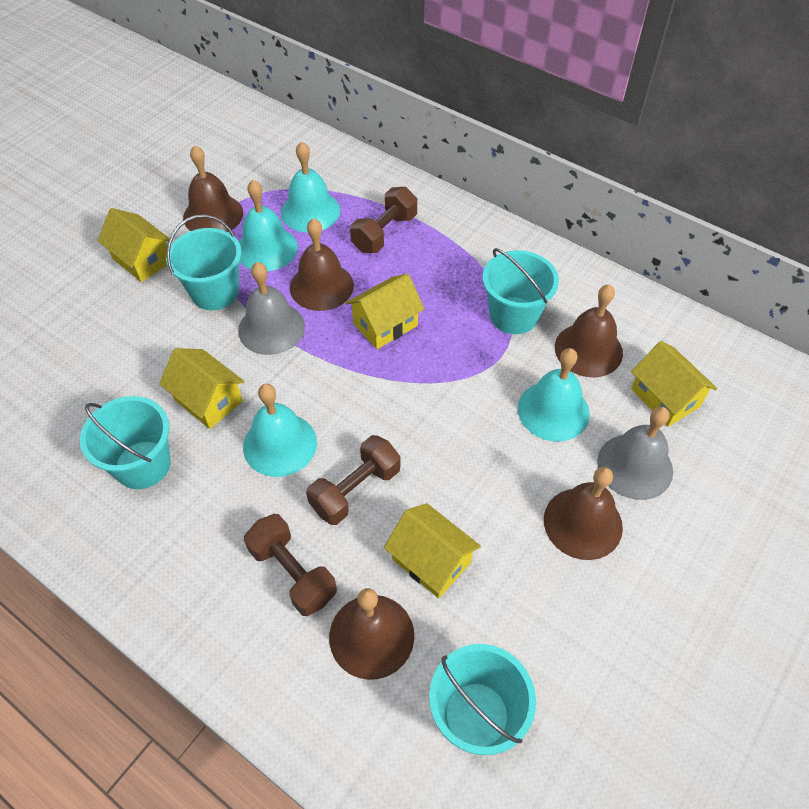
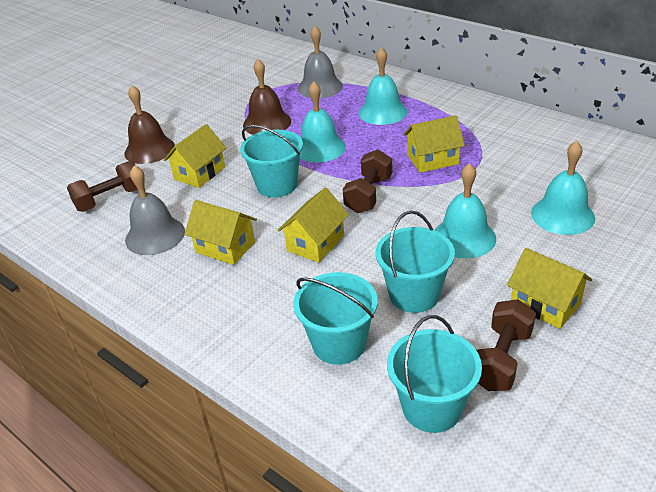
brown bell: [183,145,243,232] [290,218,354,311] [329,588,414,680] [544,467,623,560] [555,284,623,378] = 5 -> [124,85,175,164] [243,59,291,135] = 2

